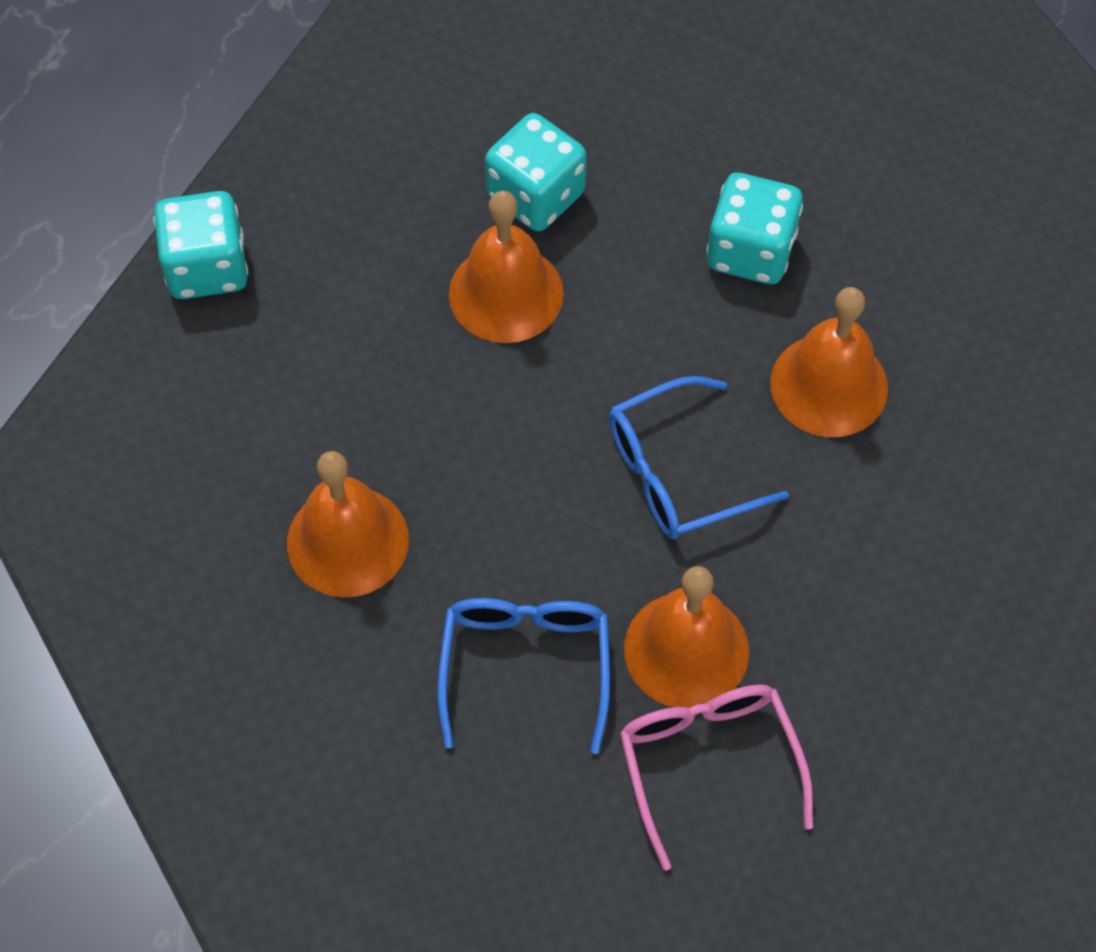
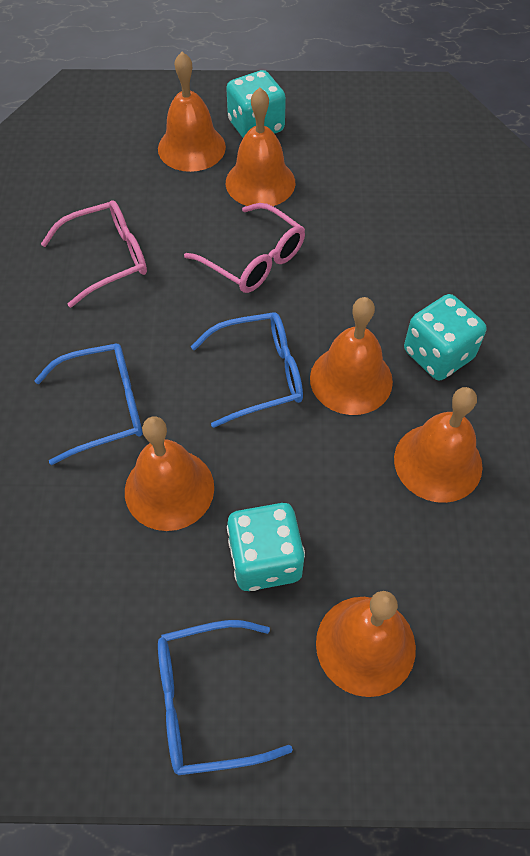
blue glasses: [437,598,610,754] [609,376,789,539] = 2 -> [34,343,143,465] [158,620,293,775] [191,312,303,428] = 3
orange bell: [287,451,409,597] [449,191,564,343] [624,566,749,708] [771,287,888,437] = 4 -> [125,417,214,531] [158,52,226,172] [226,88,295,206] [310,297,393,415] [316,591,416,697] [394,387,483,503] = 6
pink glasses: [620,684,813,871] = 1 -> [41,200,147,308] [184,203,305,293] = 2

